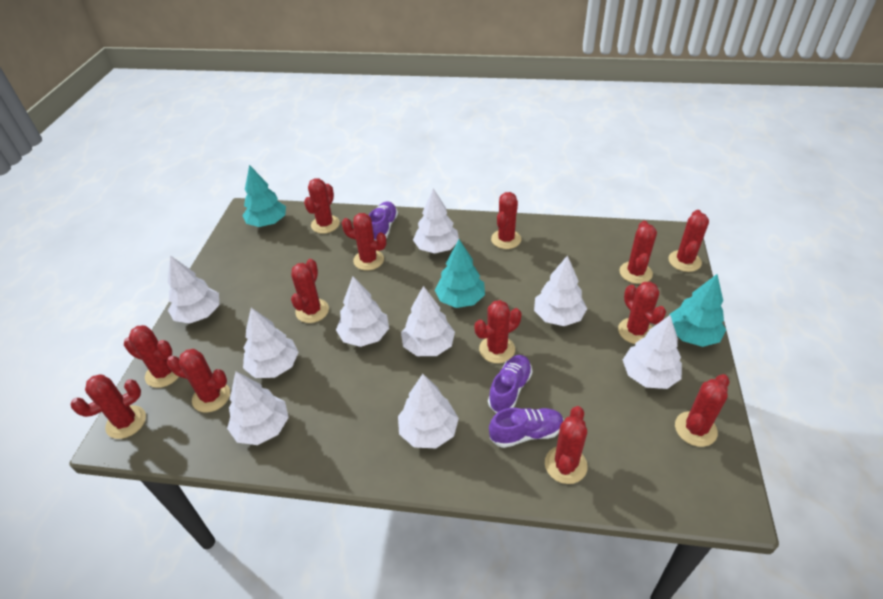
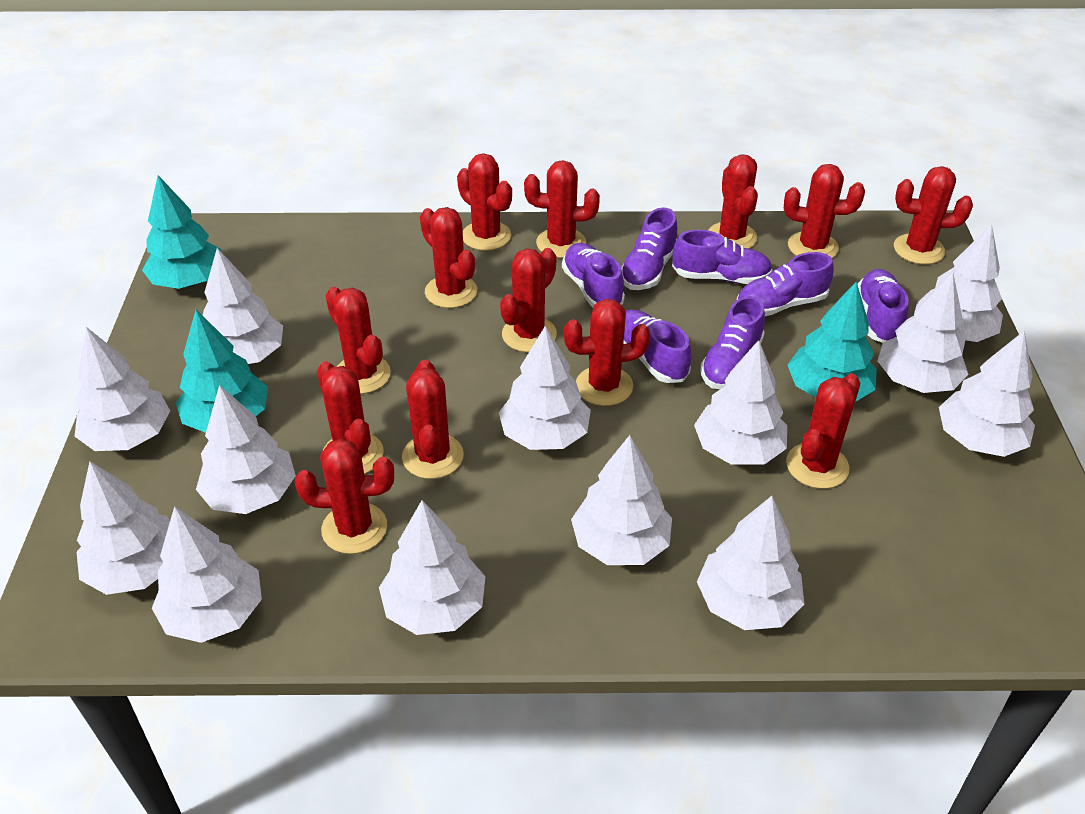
purple shoe: [369,201,398,241] [488,355,532,413] [489,408,564,448] = 3 -> [562,243,625,308] [621,207,677,290] [623,309,691,383] [672,230,772,284] [700,296,765,389] [737,252,834,316] [857,269,909,343] = 7
white tree: [168,255,219,324] [227,371,289,445] [243,308,299,378] [336,277,389,347] [398,374,459,448] [401,286,455,356] [413,188,459,253] [534,255,587,326] [623,315,682,389] = 9 -> [75,327,170,451] [77,461,170,595] [152,506,262,643] [196,385,296,514] [203,248,283,364] [379,500,485,635] [499,326,591,450] [571,435,672,565] [694,340,787,465] [697,496,804,630] [877,272,968,393] [917,224,1003,342] [939,331,1035,457] = 13

